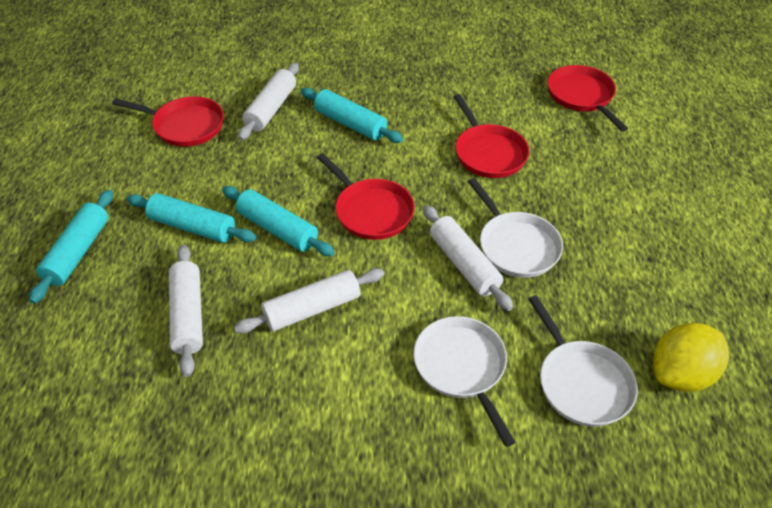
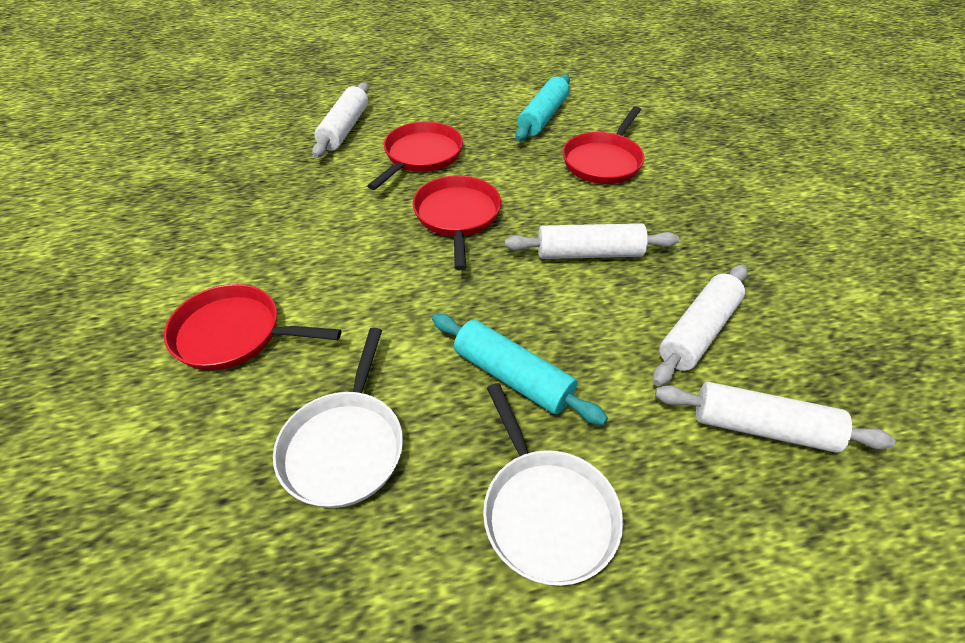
turquoise rolling pin: [29,190,113,304] [127,193,256,243] [222,186,334,256] [301,88,403,143] = 4 -> [432,313,608,425] [515,74,570,141] = 2
white pan: [413,316,516,447] [468,178,563,278] [528,295,638,427] = 3 -> [273,328,403,508] [483,383,623,586] = 2
yellow lemon: [653,323,729,392] = 1 -> none = 0

